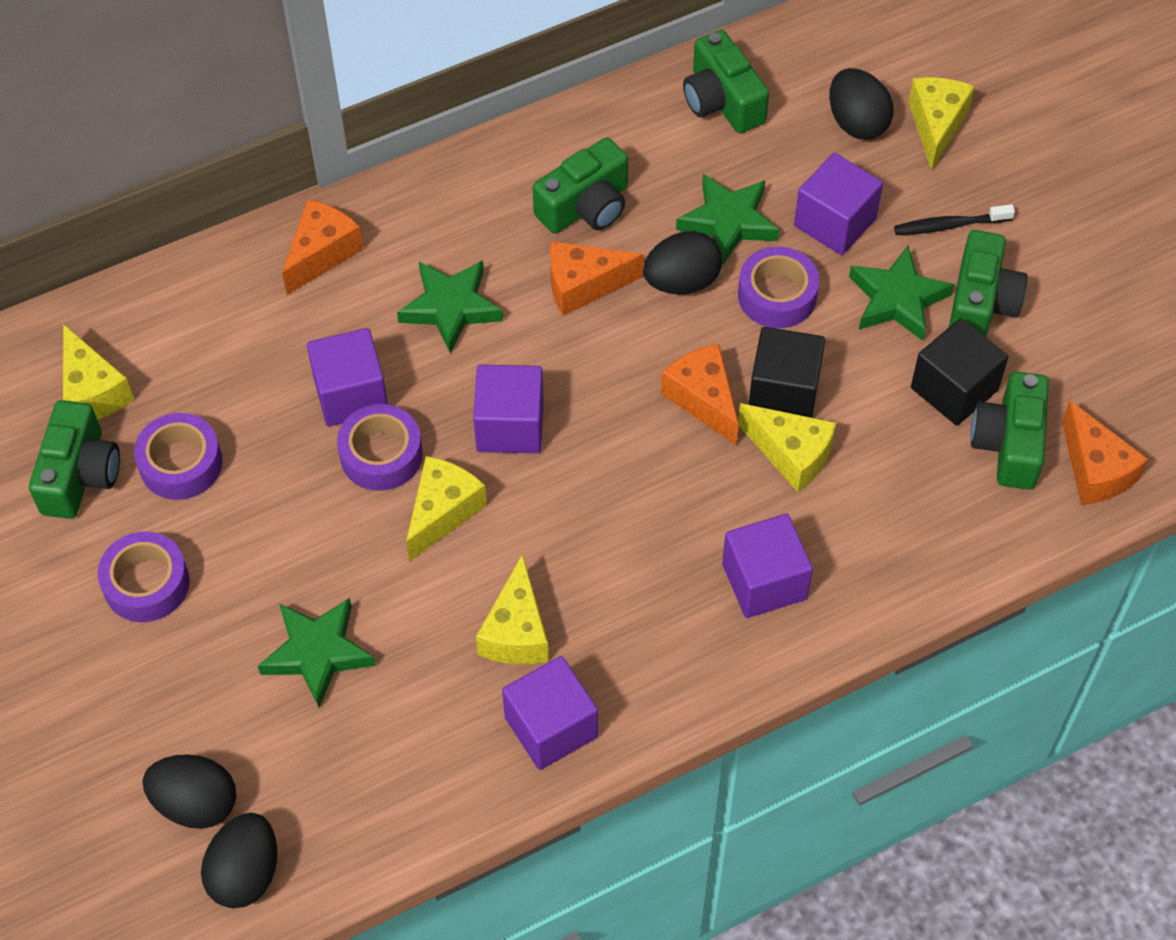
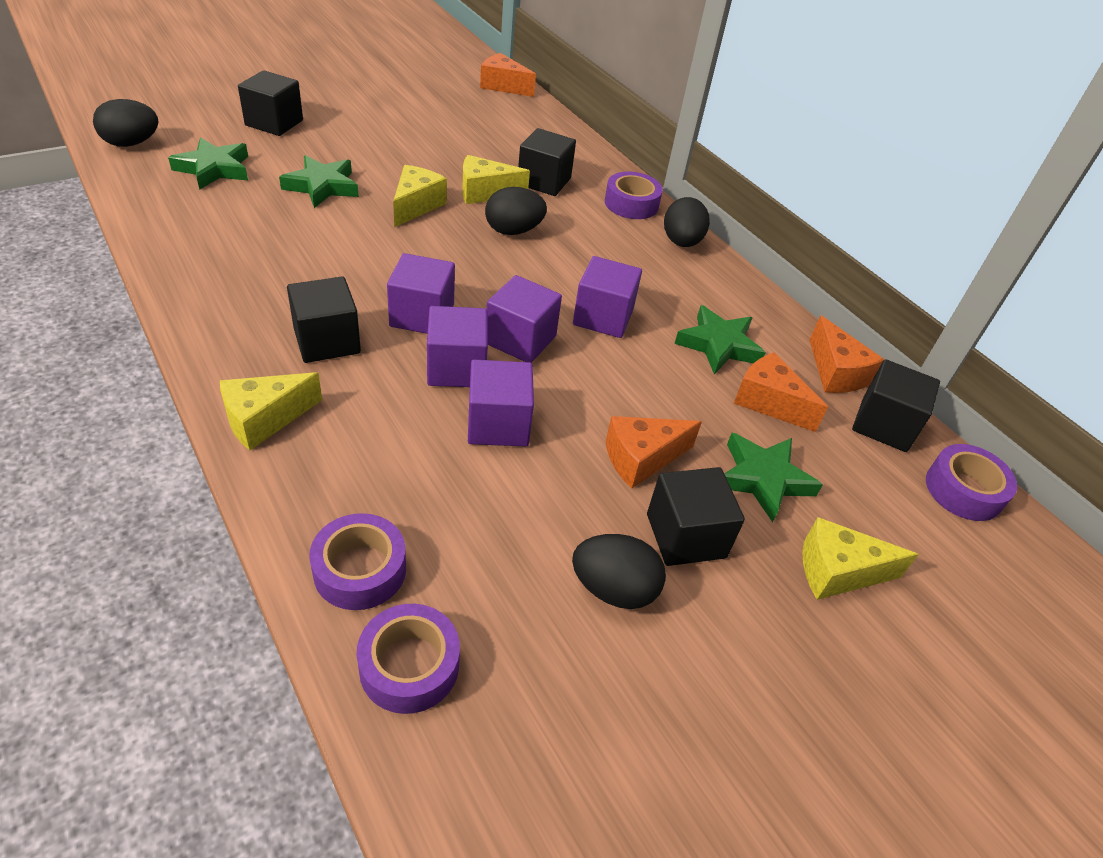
black cube: [749,327,825,418] [911,318,1008,425] = 2 -> [238,70,303,136] [287,277,361,363] [518,128,576,196] [647,467,745,566] [852,359,940,452] = 5
black toothbrush: [894,204,1015,235] = 1 -> none = 0
green camera: [29,400,120,519] [533,137,628,233] [683,30,769,133] [949,230,1028,337] [970,372,1049,489] = 5 -> none = 0
yellow cheese: [63,324,134,420] [406,456,487,562] [476,554,549,664] [738,403,836,492] [908,77,975,171] = 5 -> [220,372,322,450] [393,165,447,227] [462,155,530,204] [803,517,919,600] = 4

